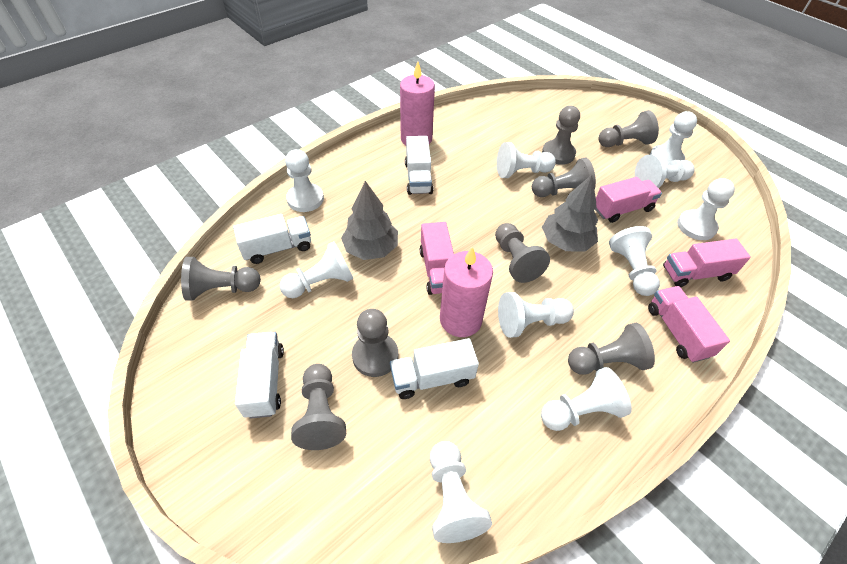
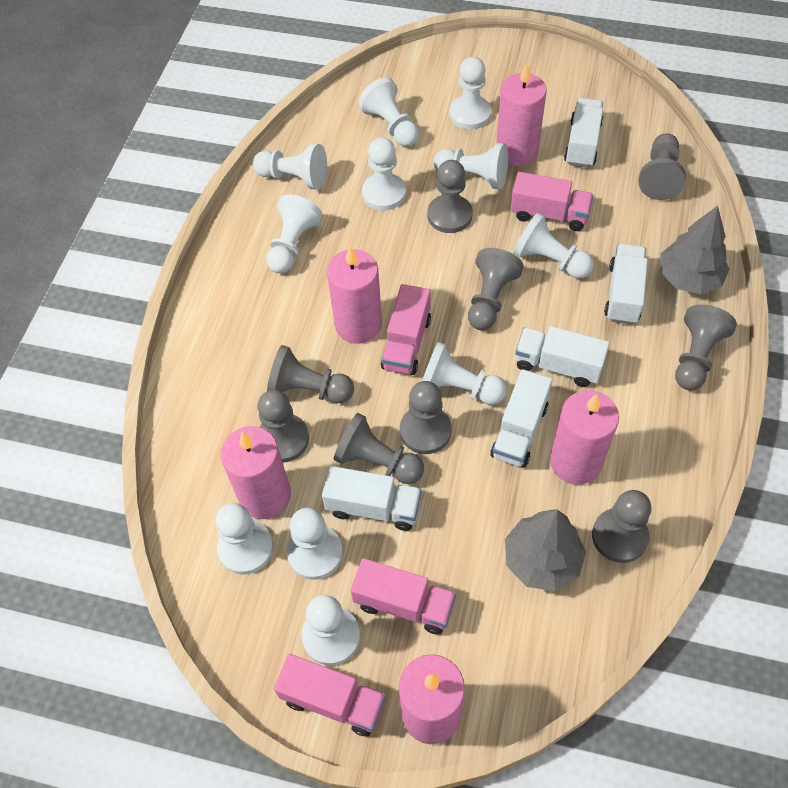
grey pawn: [181,257,261,300] [291,364,346,450] [352,309,398,377] [495,223,550,283] [532,158,596,197] [542,106,580,165] [568,323,655,375] [599,110,659,147] = 8 -> [257,390,309,463] [267,345,354,403] [334,413,424,484] [400,381,452,454] [428,160,473,233] [468,248,524,330] [592,490,651,563] [639,133,686,200] [675,305,737,390] = 9
pink candle: [400,61,435,145] [440,246,493,337] = 2 -> [221,426,291,519] [327,247,382,343] [399,654,465,744] [496,63,547,166] [550,390,619,485] = 5
white pawn: [280,241,353,298] [285,149,324,212] [430,441,492,543] [497,142,556,178] [498,292,574,338] [541,367,632,431] [609,226,660,296] [635,154,695,188] [650,111,697,165] [677,178,735,240] = 10 -> [216,503,273,575] [253,144,327,190] [266,195,323,273] [287,508,343,580] [302,595,360,666] [358,77,419,147] [362,137,406,210] [422,342,507,405] [433,143,508,189] [449,57,491,129] [513,212,594,279] = 11
white truck: [233,214,311,264] [235,332,284,419] [390,338,479,399] [405,136,433,195] = 4 -> [322,466,421,531] [490,369,552,468] [515,326,609,387] [564,98,603,168] [604,244,648,325] = 5

